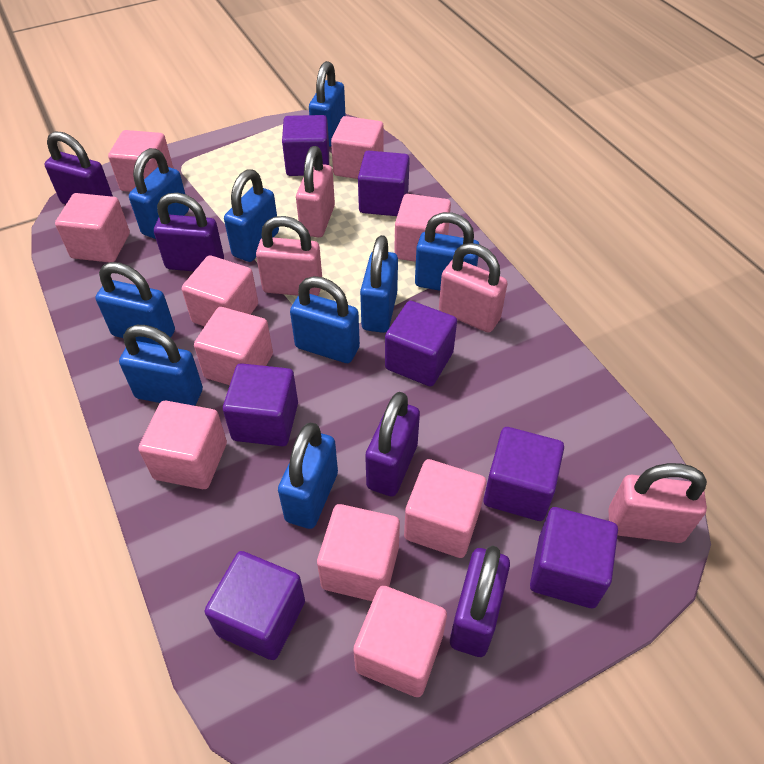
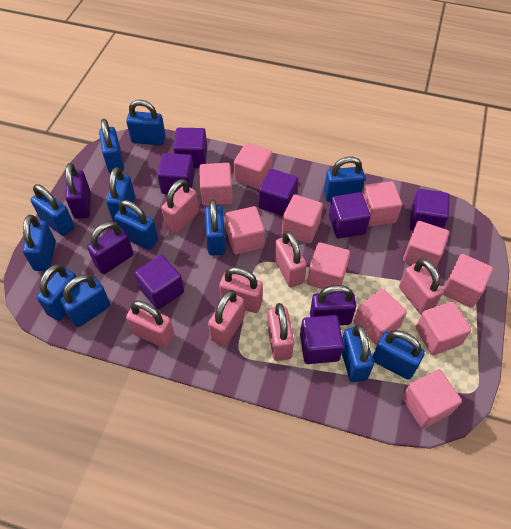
blue padlock: [96,262,175,345] [119,325,203,406] [129,148,189,239] [224,169,279,262] [278,423,338,529] [290,276,360,363] [309,61,346,147] [360,235,398,333] [415,212,479,291] = 9 -> [23,215,56,271] [31,184,75,236] [37,264,80,321] [60,275,110,327] [99,119,124,174] [106,167,135,222] [114,200,158,250] [126,100,166,145] [205,199,226,256] [324,156,365,202] [342,324,374,382] [372,330,425,380] = 12
pink cube: [55,193,130,262] [108,130,173,192] [138,401,227,489] [182,255,258,327] [194,307,273,385] [317,504,400,601] [331,116,384,179] [353,585,447,697] [394,194,451,262] [404,459,486,558] = 10 -> [199,163,233,206] [226,206,265,254] [234,143,272,189] [282,195,323,244] [307,242,350,293] [353,289,407,345] [362,181,402,226] [402,370,462,429] [403,221,449,271] [416,301,471,355] [443,254,493,308] = 11
pink padlock: [256,216,322,296] [296,146,335,237] [439,243,508,333] [608,463,707,543] = 4 -> [126,301,175,348] [161,179,199,234] [208,290,245,346] [219,267,263,313] [267,303,294,361] [275,231,307,287] [399,259,443,315] = 7
purple padlock: [45,131,113,204] [154,193,224,271] [365,392,420,497] [450,545,510,657] = 4 -> [65,163,91,219] [87,222,133,274] [310,285,356,325] = 3

